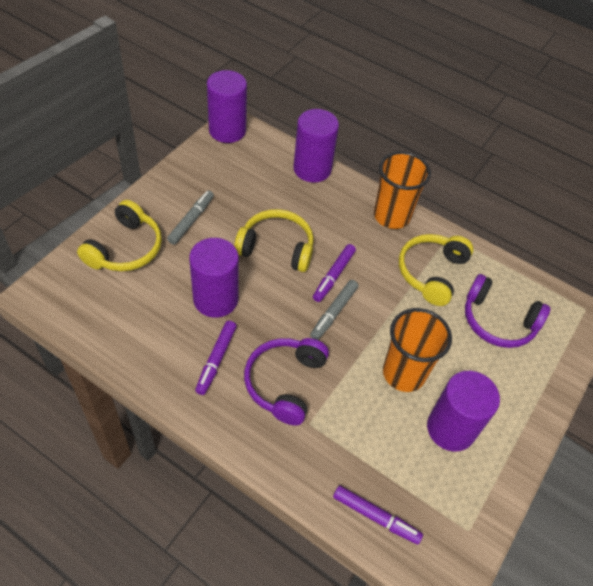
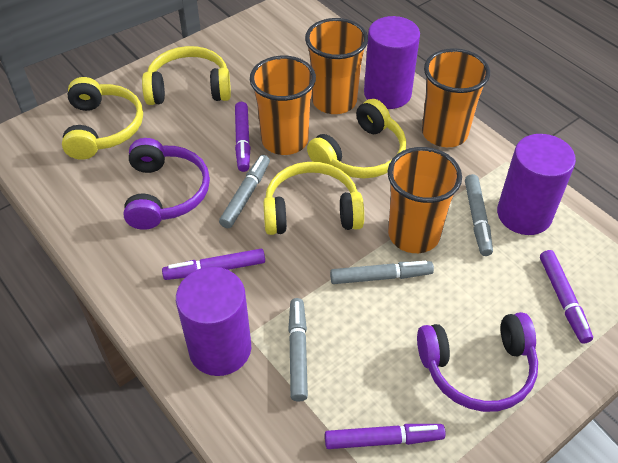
grey marker: [167,190,214,245] [310,280,358,340] = 2 -> [219,155,270,228] [288,298,308,401] [330,261,434,284] [465,174,493,256] = 4
orange cup: [374,151,431,229] [383,308,452,392] = 2 -> [250,56,316,155] [305,18,368,114] [388,147,462,253] [422,48,490,147] = 4
purple cylinder: [189,238,239,318] [207,70,247,143] [293,109,339,183] [427,371,500,452] = 4 -> [176,267,251,376] [364,16,420,109] [497,134,576,235] = 3
purple marker: [195,321,237,395] [313,244,356,302] [333,486,423,544] = 3 -> [162,249,265,280] [235,102,250,172] [325,424,446,449] [540,250,593,344] = 4
yellow headphones: [77,200,162,271] [234,209,314,272] [399,234,473,306] = 3 -> [62,77,143,160] [142,46,231,105] [263,162,364,235] [307,99,406,178] = 4

